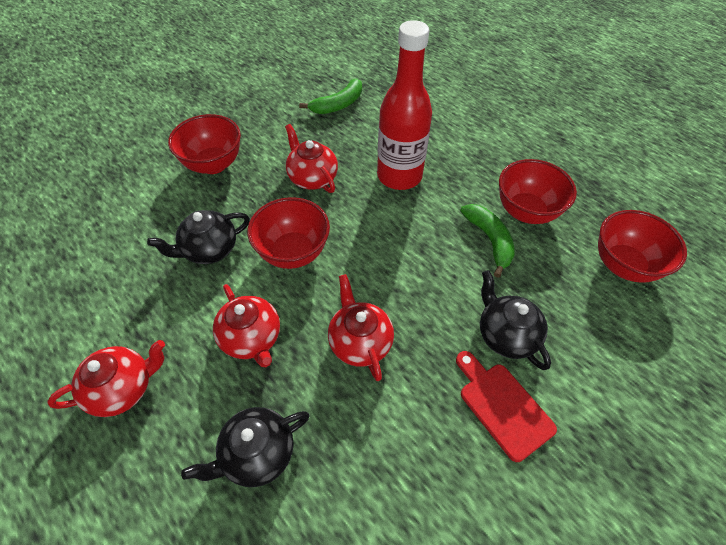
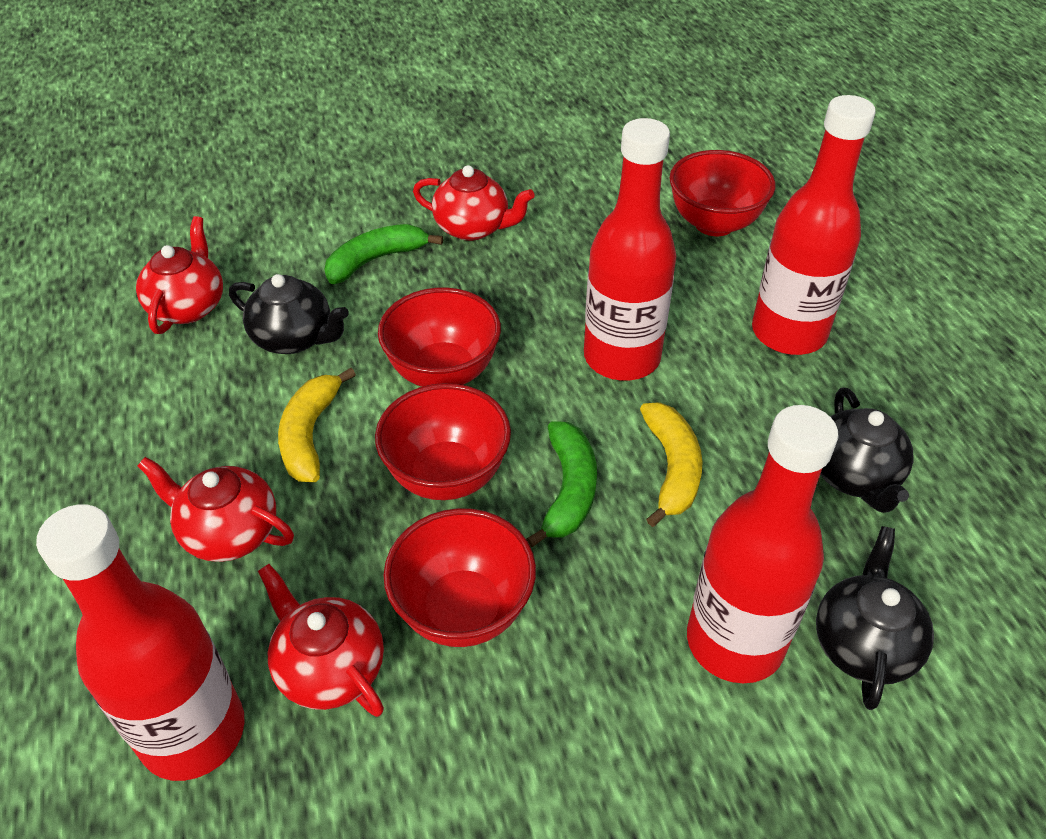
red bottle: [377,20,432,190] = 1 -> [36,504,244,781] [584,118,676,381] [687,405,839,683] [752,95,876,355] = 4
red cutting board: [456,351,557,462] = 1 -> none = 0
yellow banana: none = 0 -> [278,368,356,482] [640,403,703,527] = 2

